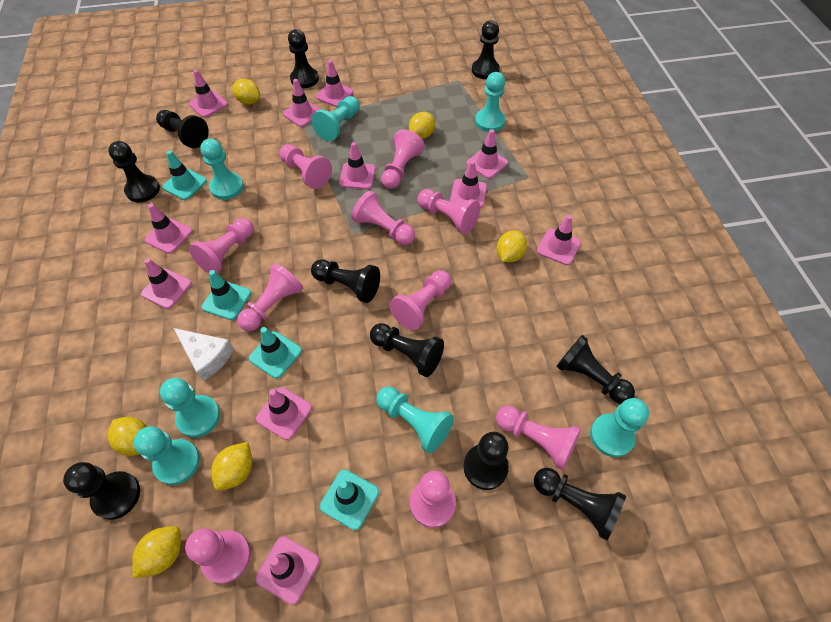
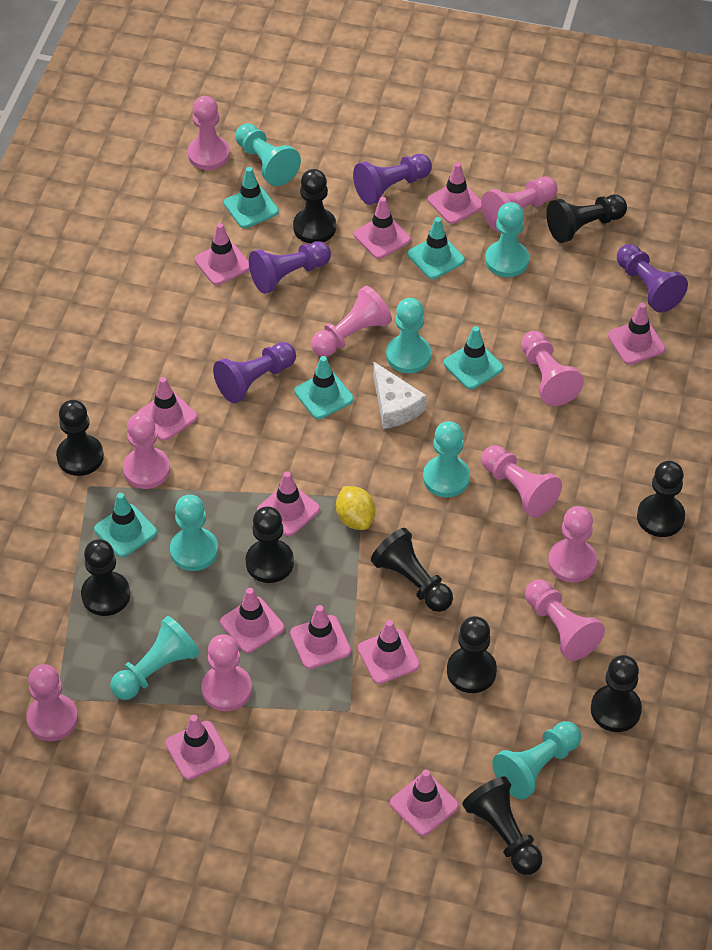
purple pawn: none = 0 -> [213,342,296,403] [249,241,331,294] [353,154,432,205] [617,244,688,313] = 4
turquoise traffic cone: [162,151,207,200] [202,270,251,320] [249,327,302,378] [320,470,379,530] = 4 -> [94,493,157,558] [224,167,279,228] [294,356,354,419] [408,217,465,279] [444,326,503,390] = 5
yellow lemon: [108,417,147,456] [132,526,181,578] [211,442,252,491] [232,79,260,105] [409,112,435,139] [497,230,527,262] = 6 -> [336,486,375,530] = 1

